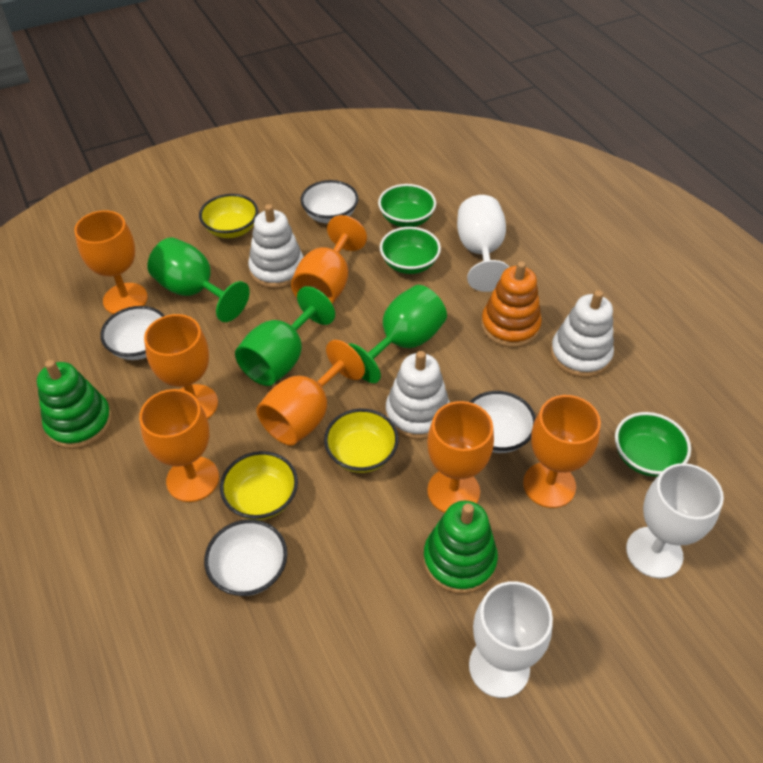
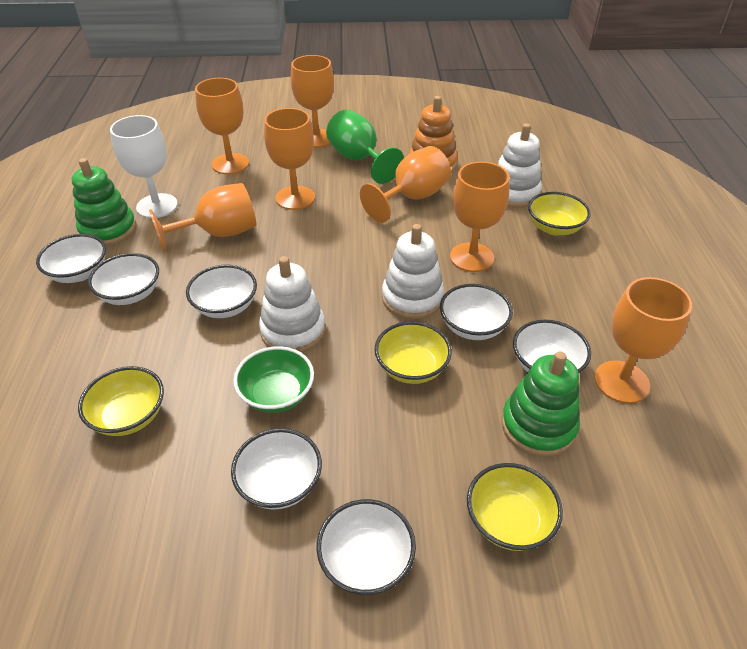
green bowl: [378,184,436,227] [380,227,441,274] [615,412,691,477] = 3 -> [233,346,314,413] = 1
green goblet: [147,237,250,322] [235,286,335,386] [348,285,447,383] = 3 -> [326,109,404,184] = 1
white bowl: [100,306,165,360] [204,519,287,596] [301,180,359,224] [470,391,536,453] = 4 -> [36,234,106,283] [88,253,159,305] [186,265,257,318] [231,428,322,510] [316,499,416,595] [440,284,513,340] [513,320,591,373] = 7
white goblet: [457,195,509,292] [469,581,553,698] [626,463,724,578] = 3 -> [110,115,178,218] = 1
yellow bowl: [199,194,258,238] [220,451,298,520] [324,409,399,473] = 3 -> [78,366,164,436] [375,321,452,384] [467,463,563,551] [528,192,591,235] = 4

